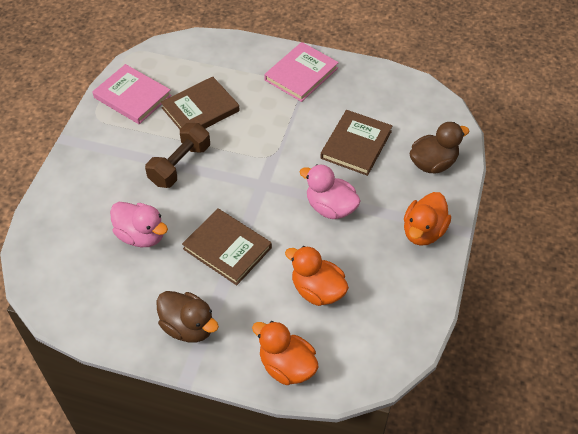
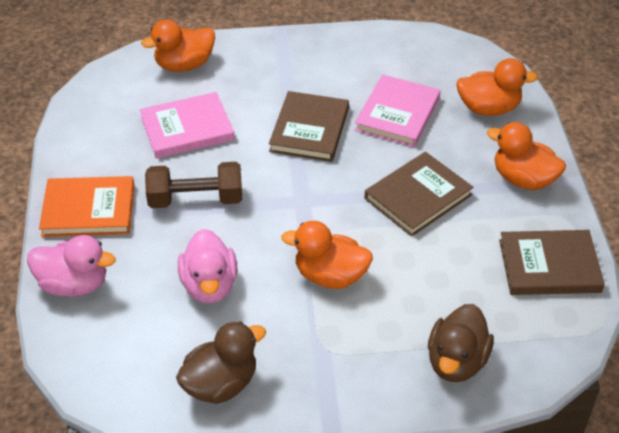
orange book: none = 0 -> [39,176,134,237] = 1
orange duck: [252,321,319,385] [285,246,349,306] [404,192,451,246] = 3 -> [141,19,215,72] [281,221,373,289] [456,58,538,116] [487,122,566,190] = 4

